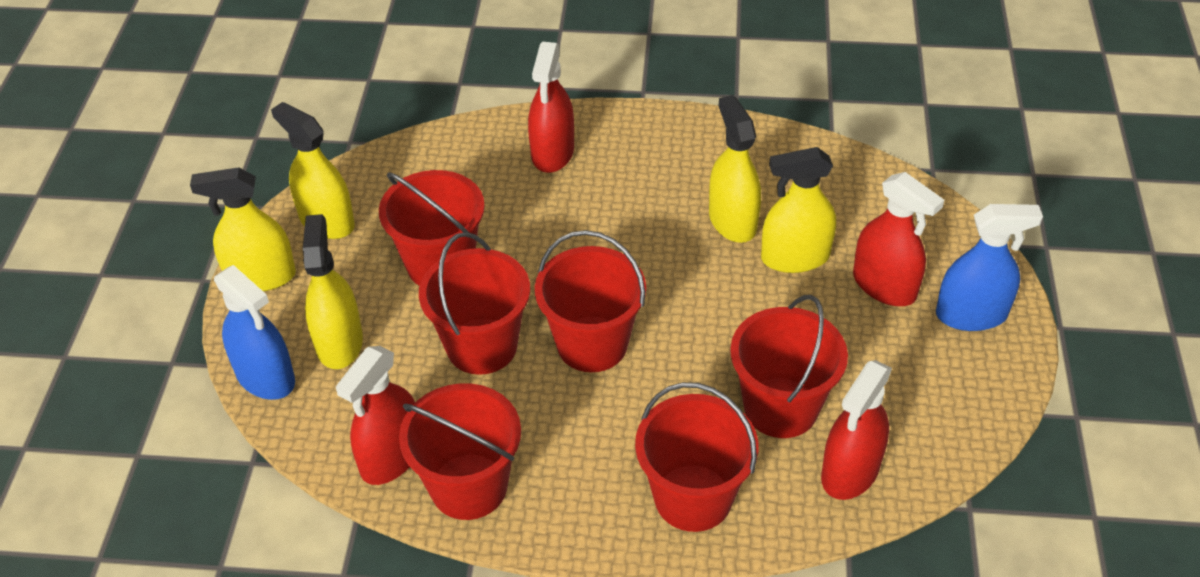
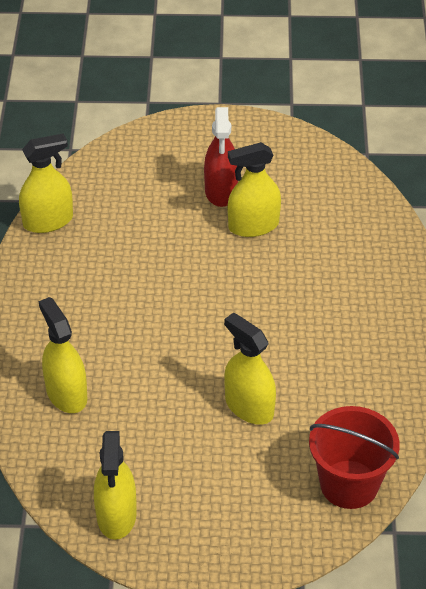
blue spray bottle: [214,265,295,400] [936,204,1043,331] = 2 -> none = 0
red bucket: [379,170,485,286] [399,383,521,520] [419,232,530,375] [535,230,646,372] [635,382,759,532] [730,295,848,438] = 6 -> [309,406,400,509] = 1
red spray bottle: [336,346,415,485] [528,42,574,173] [821,360,892,500] [853,172,944,306] = 4 -> [204,107,238,207] = 1

